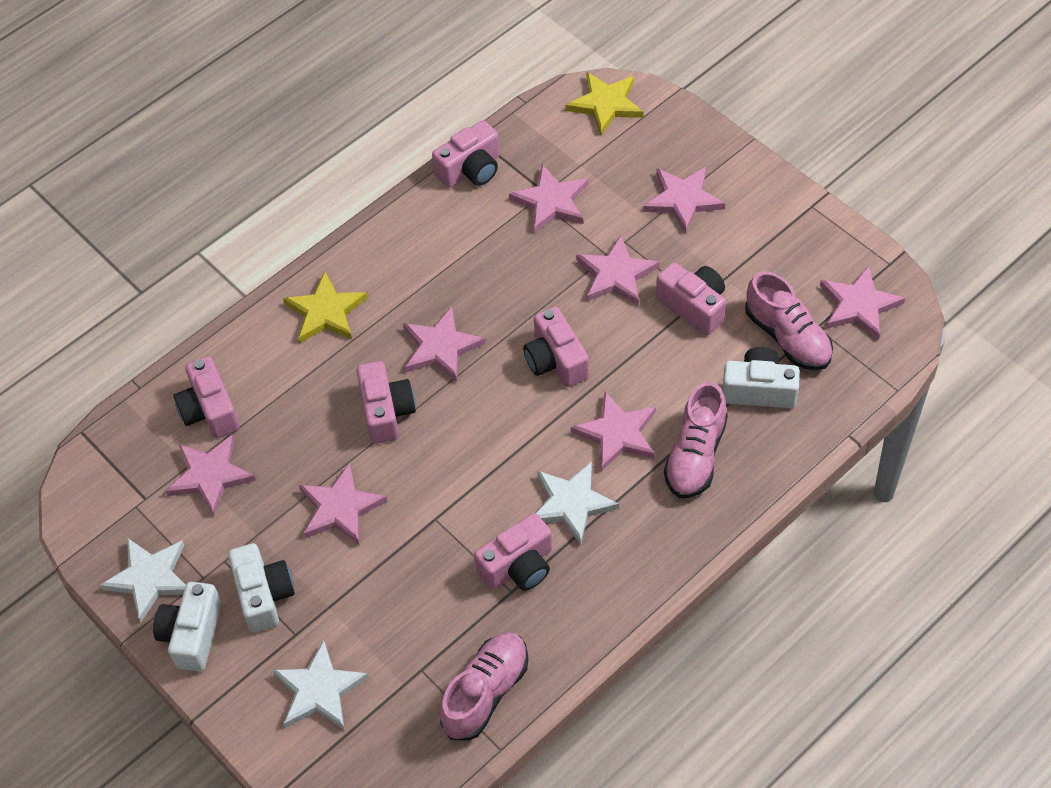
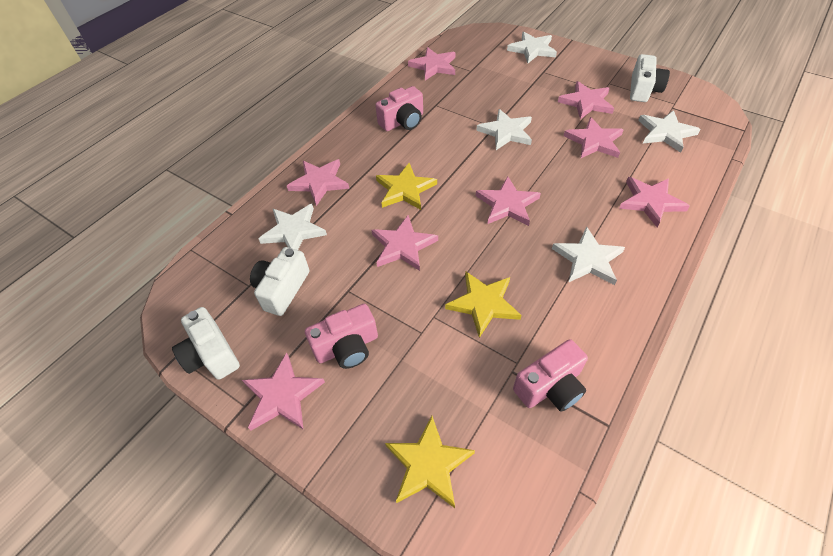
pink camera: [173,356,239,438] [356,361,416,444] [432,120,500,188] [474,513,552,591] [523,307,589,387] [656,262,726,335] = 6 -> [305,304,378,369] [376,86,423,131] [513,339,588,412] = 3
pink shoe: [440,632,528,741] [664,382,728,498] [745,271,833,370] = 3 -> none = 0
white star: [100,538,186,622] [273,640,369,729] [536,461,619,545] = 3 -> [259,204,327,250] [476,109,532,150] [507,32,557,63] [552,226,625,285] [638,110,701,153] = 5
yellow star: [283,272,368,343] [565,72,644,135] = 2 -> [376,163,437,210] [385,416,475,508] [445,271,521,338] = 3

